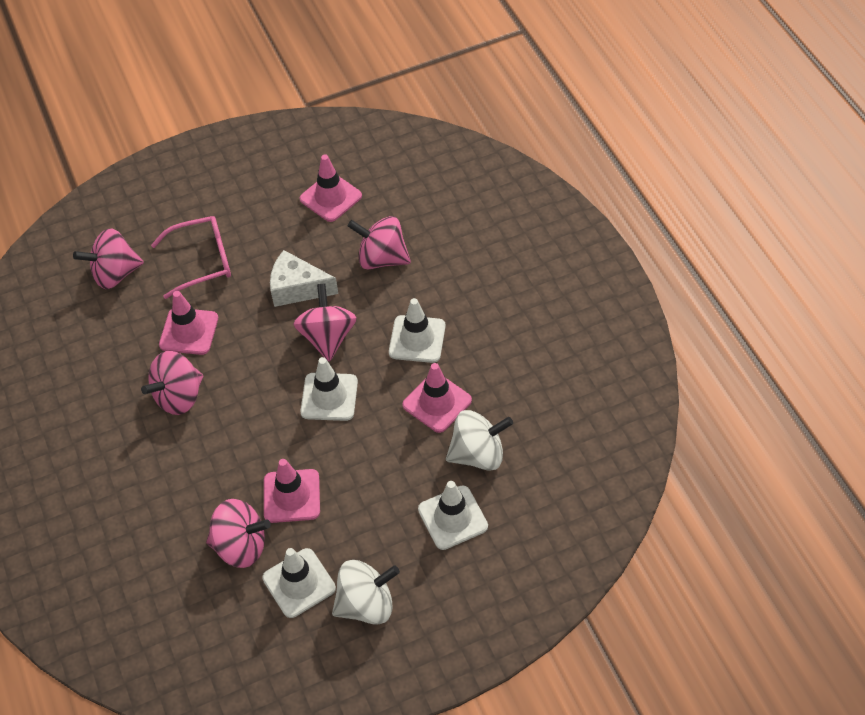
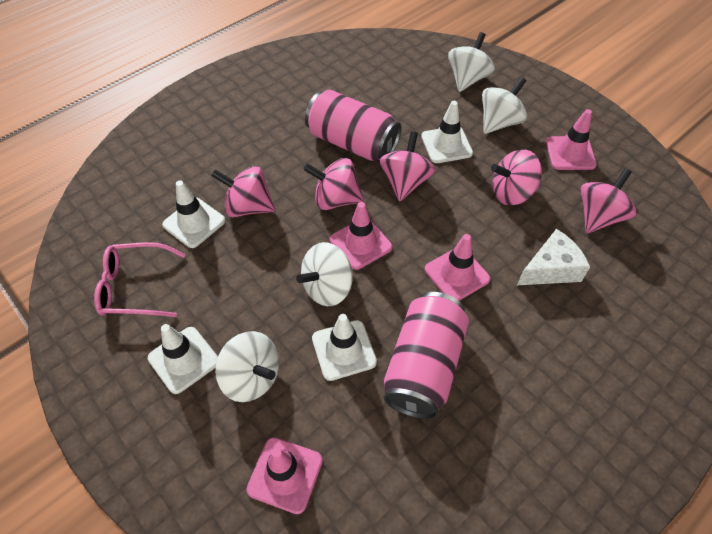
pink can: none = 0 -> [305,90,401,161] [384,292,469,419] = 2
white spinning top: [332,560,400,625] [446,410,513,471] = 2 -> [215,331,279,402] [296,242,353,306] [448,32,495,92] [482,77,527,134] = 4

